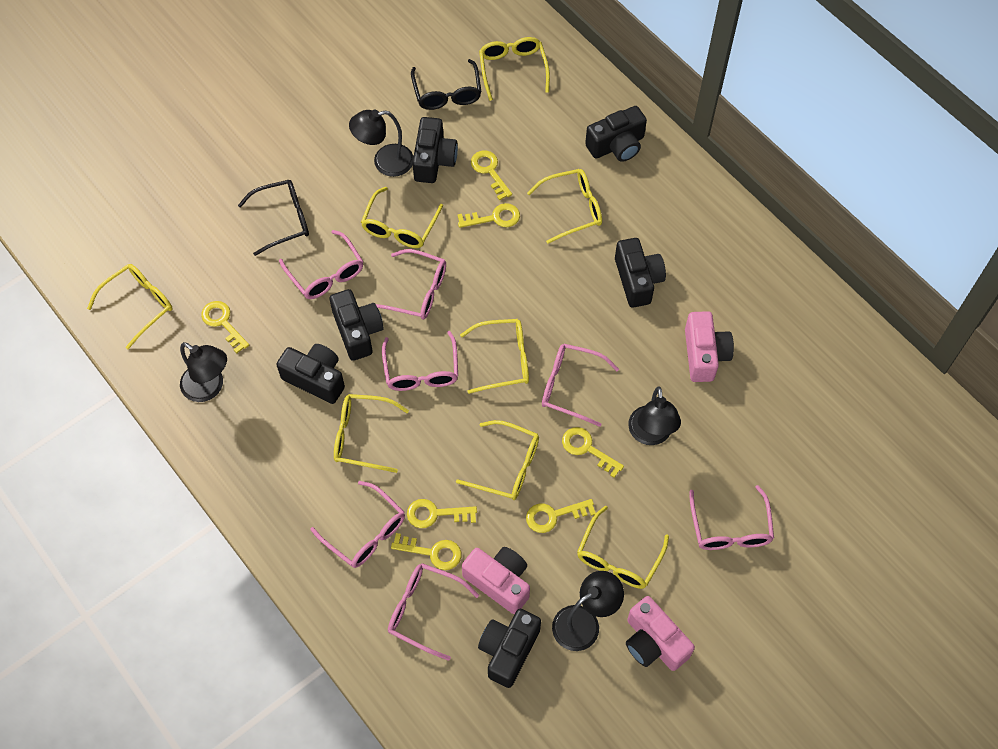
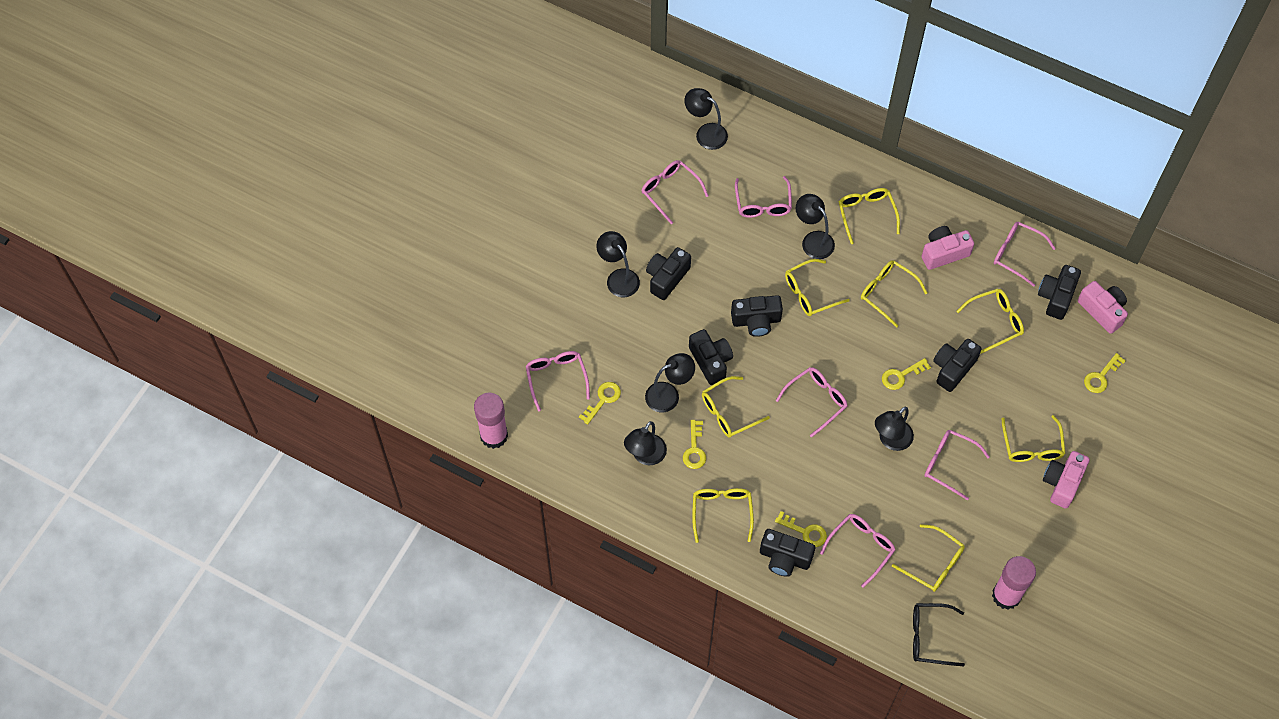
black glasses: [238,180,309,256] [411,59,481,110] = 2 -> [913,603,965,666] = 1
black lamp: [180,342,227,402] [349,110,413,177] [552,571,624,651] [628,386,681,445] = 4 -> [596,231,640,297] [624,421,667,465] [645,353,695,412] [684,88,728,150] [796,194,835,259] [875,407,914,451] = 6
pink glue stick: none = 0 -> [474,393,508,449] [992,556,1036,610] = 2
yellow key: [201,301,249,353] [391,533,461,570] [407,499,477,528] [457,203,520,228] [471,150,512,200] [526,499,596,533] [562,427,624,478] = 7 -> [579,382,621,424] [683,420,706,469] [775,511,827,547] [882,358,931,390] [1084,353,1126,393] = 5

